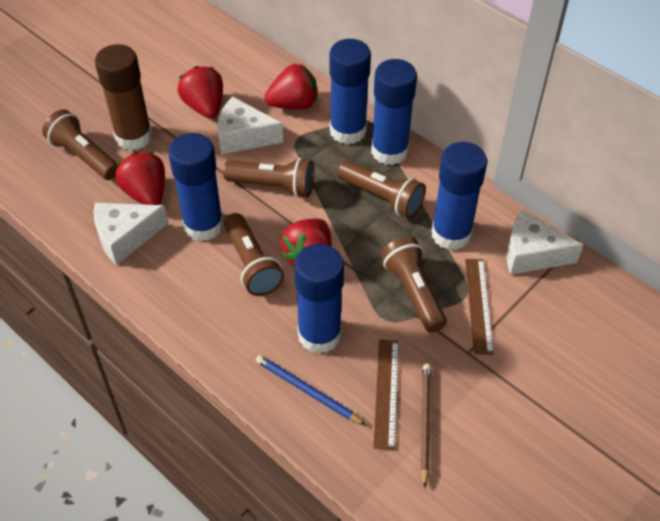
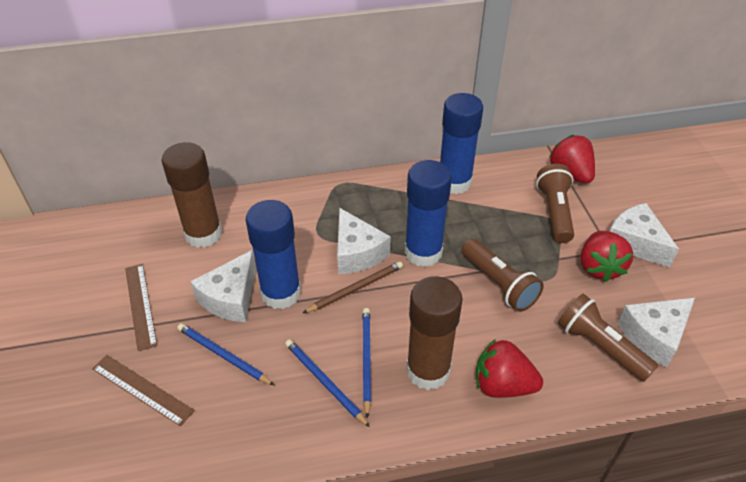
blue glue stick: [168,133,223,242] [294,244,344,354] [329,39,371,144] [371,59,417,165] [431,142,487,250] = 5 -> [246,200,301,309] [405,160,452,267] [440,93,483,194] = 3
blue pencil: [256,355,366,425] = 1 -> [177,323,275,386] [285,339,370,427] [362,308,371,418] = 3
brown flashlight: [42,110,118,180] [223,158,314,198] [224,213,284,296] [337,160,426,218] [381,236,447,333] = 5 -> [461,239,544,312] [536,164,574,243] [558,294,658,382] = 3
brown glue stick: [95,44,152,151] = 1 -> [161,142,222,248] [406,276,463,390] = 2
red strawberry: [115,152,165,205] [178,66,223,118] [264,64,318,109] [280,219,332,266] = 4 -> [476,339,543,398] [549,135,595,184] [581,231,633,282] = 3
white cheese: [94,203,168,265] [217,97,283,154] [507,210,583,275] = 3 -> [190,250,256,322] [337,208,391,274] [609,203,679,268] [618,298,695,367] = 4

